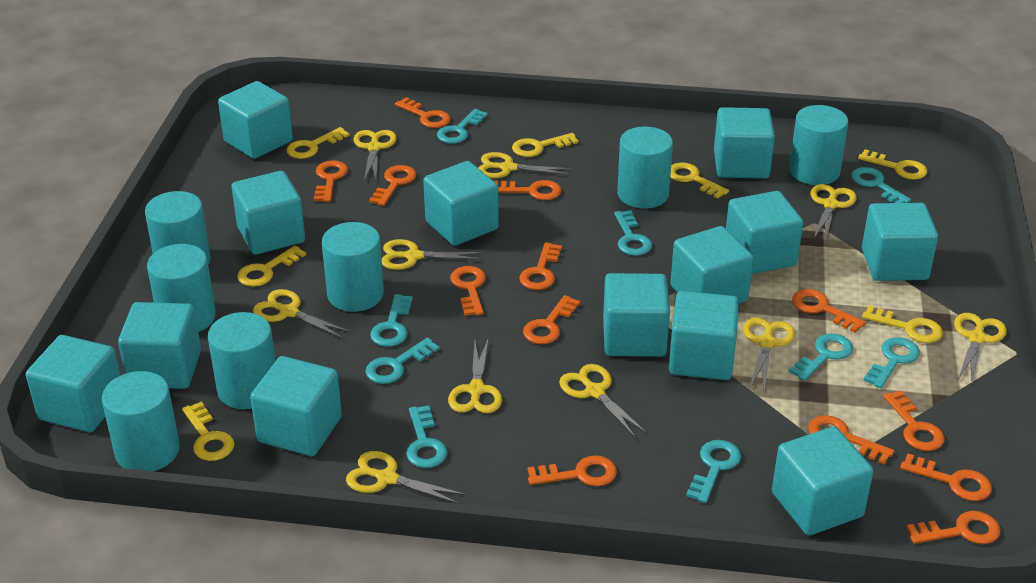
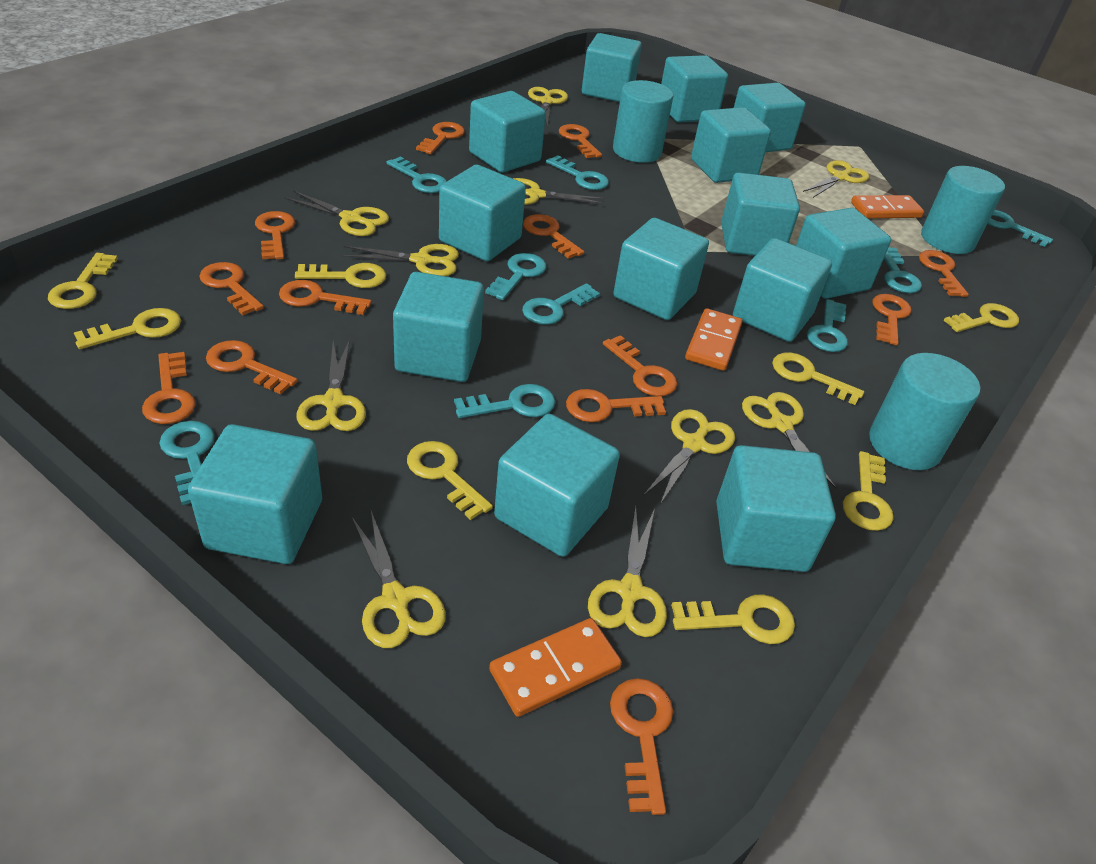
orange domino: none = 0 -> [489,618,622,717] [685,308,743,371] [851,195,924,218] = 3
turquoise cube: [26,335,121,432] [118,302,201,389] [218,81,293,159] [231,171,305,255] [250,356,342,456] [423,161,499,246] [603,273,670,357] [669,291,739,380] [671,226,753,304] [714,107,775,179] [726,191,803,274] [772,427,873,536] [862,203,938,281] = 13 -> [188,424,322,564] [393,272,484,382] [439,165,526,261] [469,91,546,173] [494,414,620,557] [582,33,642,102] [613,218,709,320] [661,55,728,123] [691,107,771,183] [716,445,836,572] [721,173,800,256] [733,238,832,342] [734,83,806,152] [796,208,891,299] = 14
turquoise cylinder: [102,371,180,471] [145,191,211,265] [147,244,216,332] [208,312,275,409] [322,222,384,312] [617,127,673,209] [789,105,848,185] = 7 -> [613,80,673,163] [869,353,980,470] [921,166,1005,254] = 3
yellow key: [182,402,234,461] [237,245,306,287] [286,127,350,159] [512,133,579,157] [670,163,729,199] [858,149,927,180] [862,305,943,343] = 7 -> [48,253,118,309] [74,308,181,349] [295,263,386,288] [407,441,493,520] [671,594,795,644] [772,352,864,405] [843,451,893,531] [943,303,1019,332] = 8

